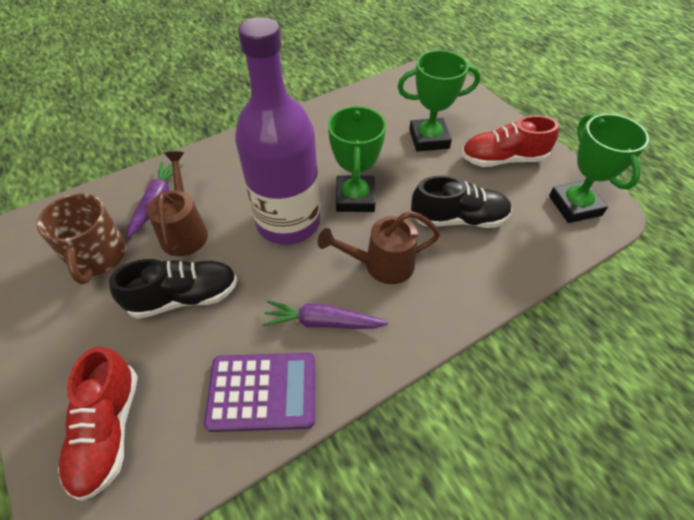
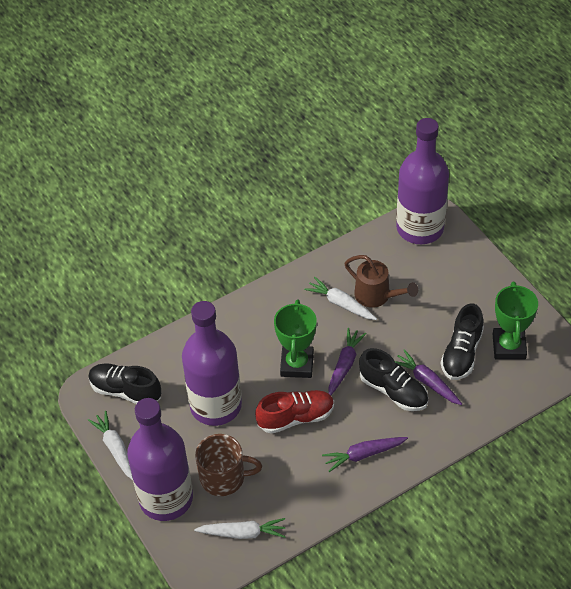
black shoe: [109,259,237,319] [411,175,512,228] = 2 -> [88,363,161,404] [359,348,428,411] [440,303,484,380] = 3
brown watering can: [147,151,208,256] [318,211,440,284] = 2 -> [344,255,418,308] = 1
green trophy: [328,105,386,212] [397,50,481,152] [549,113,649,223] = 3 -> [274,300,317,378] [493,282,538,360] = 2
purple bottle: [235,17,321,245] = 1 -> [127,398,193,521] [182,301,242,426] [396,118,449,244] = 3
purple calculator: [204,353,315,432] = 1 -> none = 0
purple carrot: [127,161,183,238] [262,300,388,329] = 2 -> [322,437,408,472] [328,328,367,395] [395,349,462,405] = 3
red shoe: [58,346,138,501] [461,115,559,167] = 2 -> [255,390,334,434] = 1
white carrot: none = 0 -> [88,411,133,480] [194,518,286,539] [304,277,377,320] = 3

